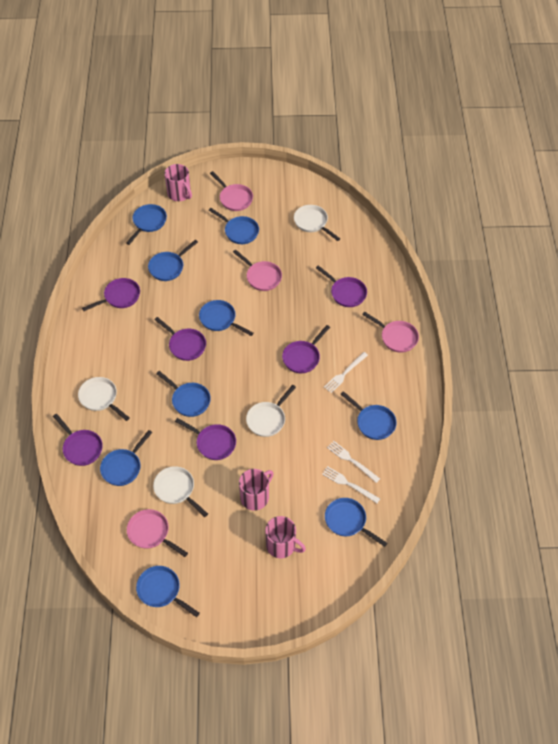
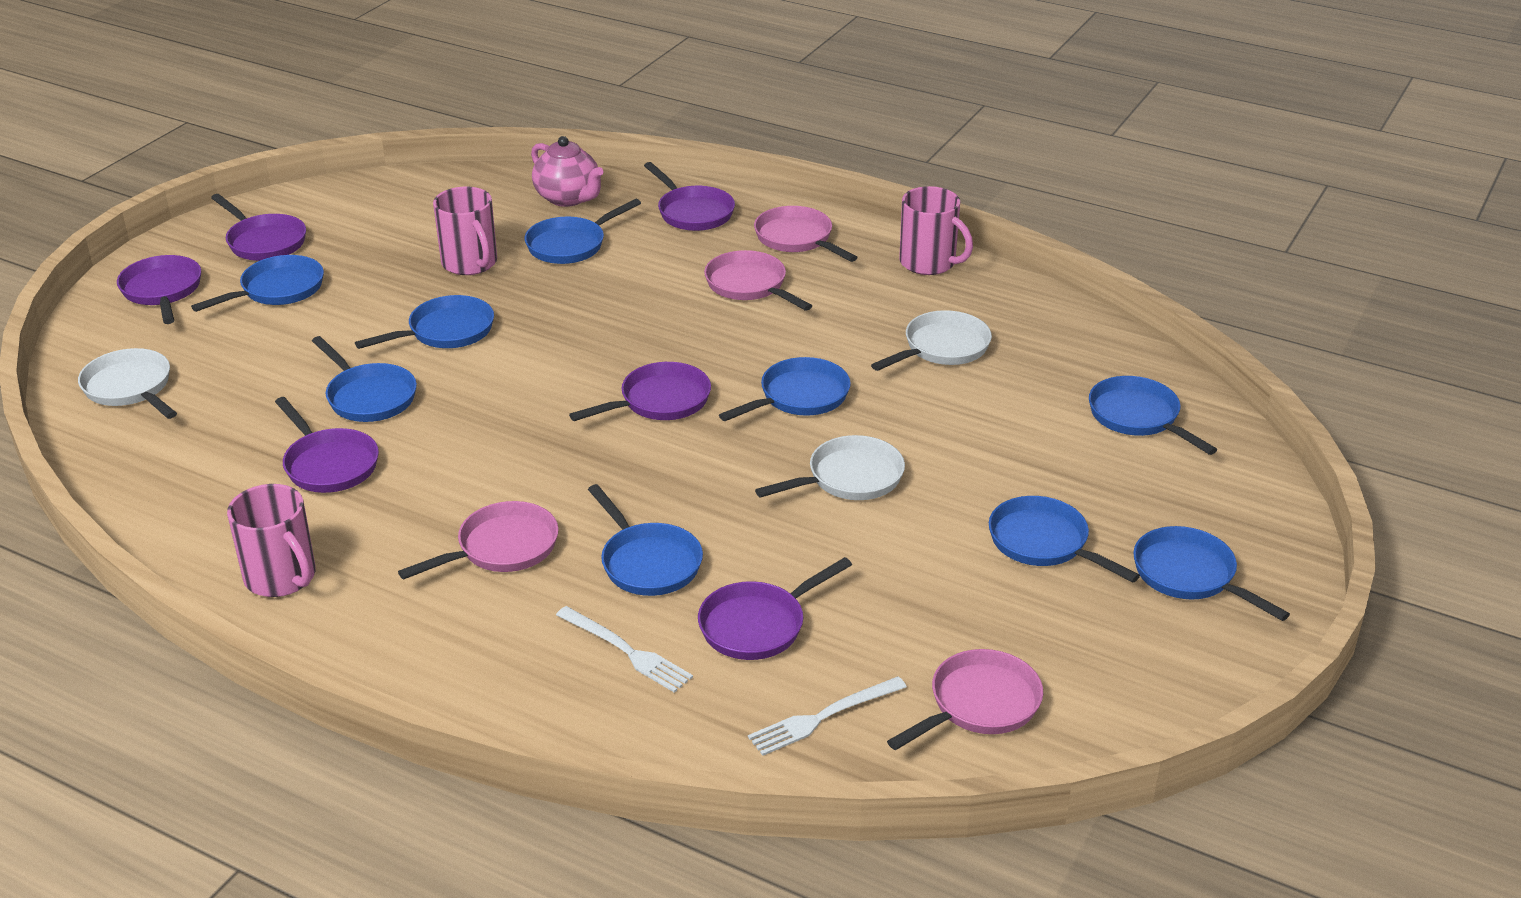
pink teapot: none = 0 -> [531,136,604,207] = 1
white fork: [322,466,380,503] [324,352,368,393] [327,441,380,483] = 3 -> [556,606,693,693] [748,676,907,756] = 2
white pan: [78,377,130,421] [153,466,208,517] [246,385,296,437] [294,205,340,241] = 4 -> [78,348,177,419] [755,435,905,500] [871,310,992,371] = 3

